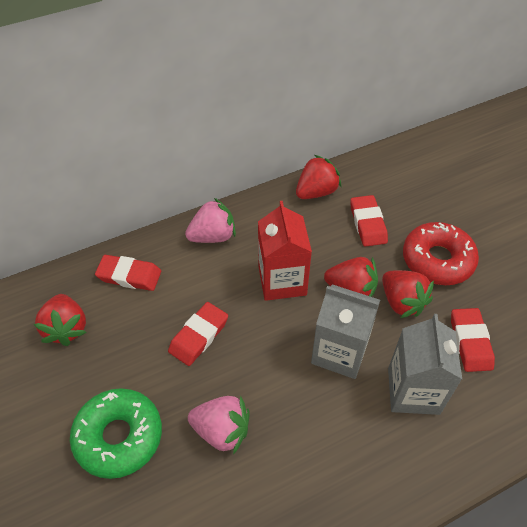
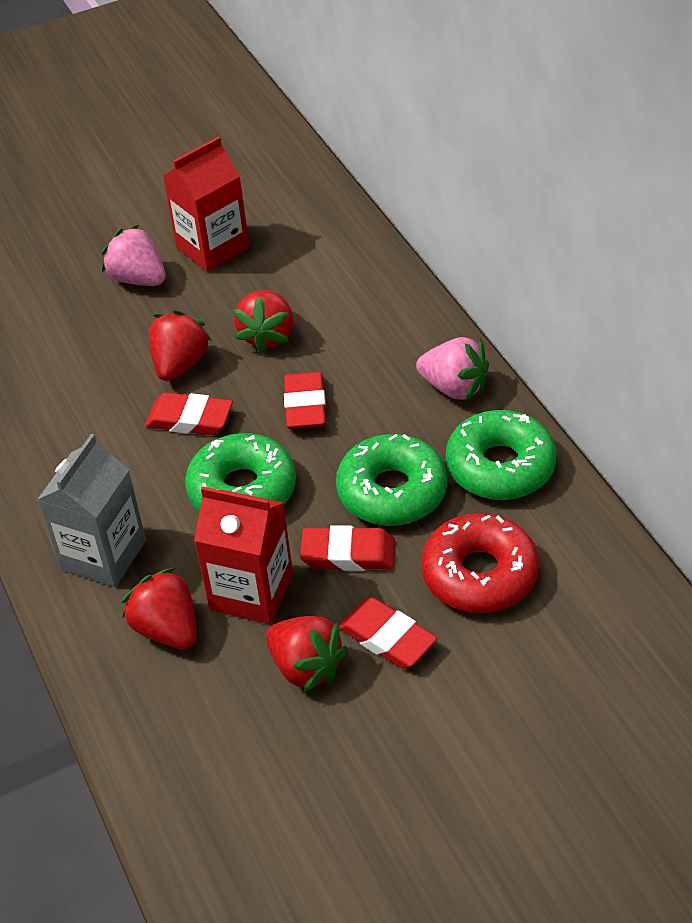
green donut: [70,388,162,479] = 1 -> [185,433,296,512] [336,434,447,526] [446,410,557,500] = 3
grey carton: [311,284,380,379] [388,314,462,415] = 2 -> [37,434,146,587] = 1
red carton: [258,201,312,301] = 1 -> [163,136,250,272] [194,486,293,624] = 2

